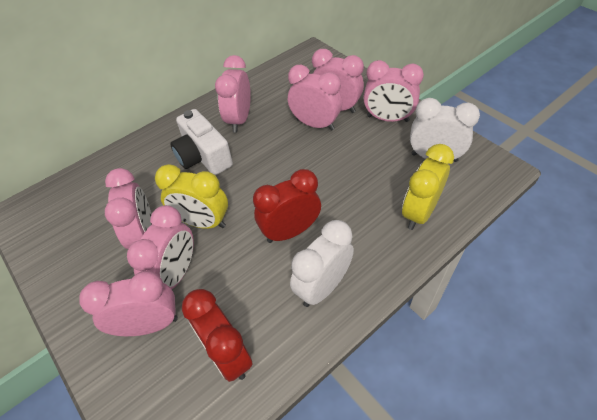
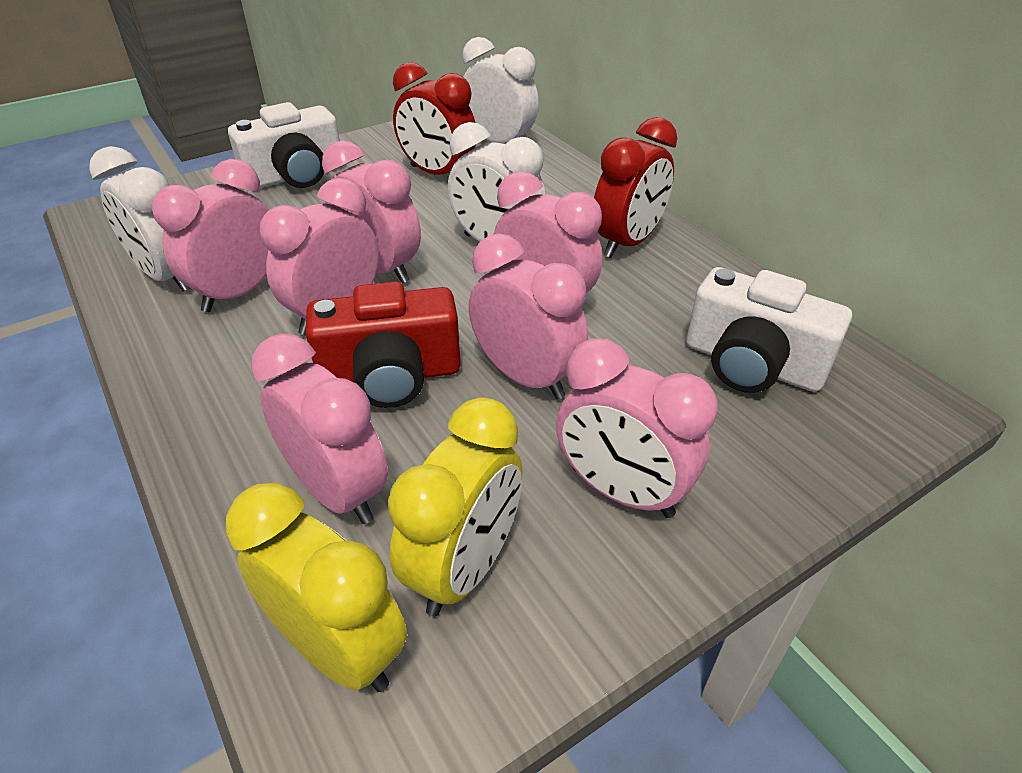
red camera: none = 0 -> [306,281,461,408] = 1
white camera: [170,109,233,175] = 1 -> [228,102,340,188] [686,267,852,393] = 2
white clock: [290,220,354,307] [410,98,480,162] = 2 -> [89,146,190,292] [448,122,546,242] [462,37,539,143] = 3

